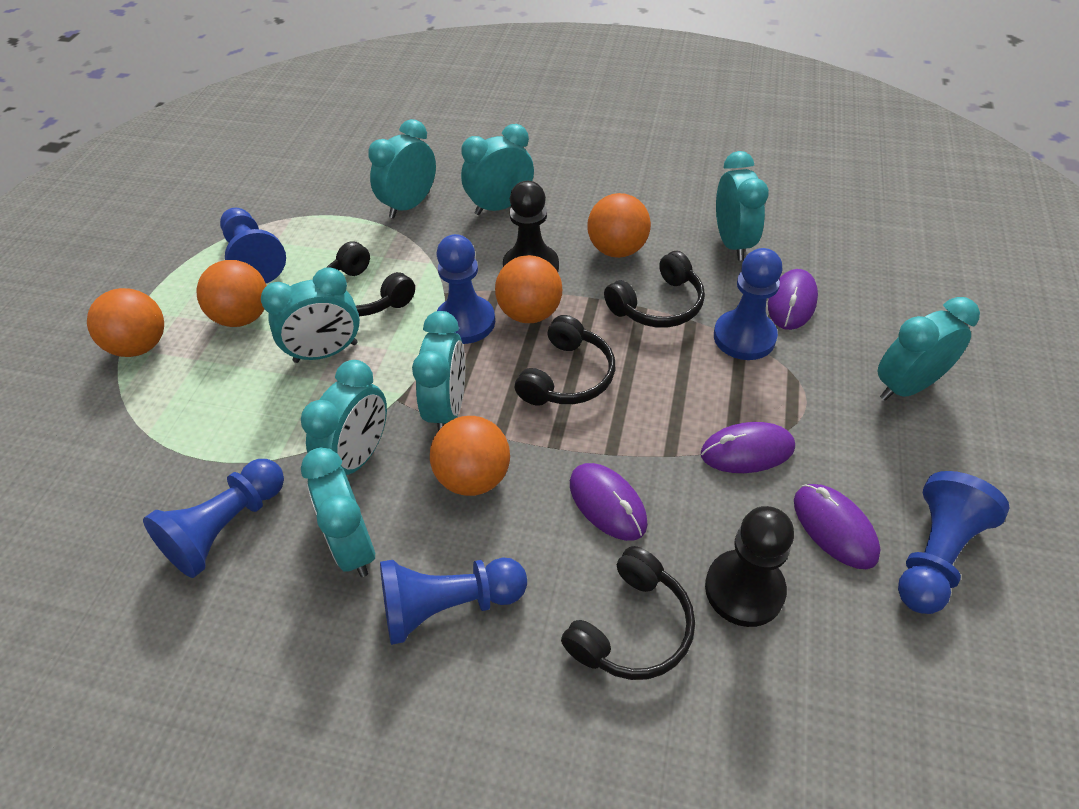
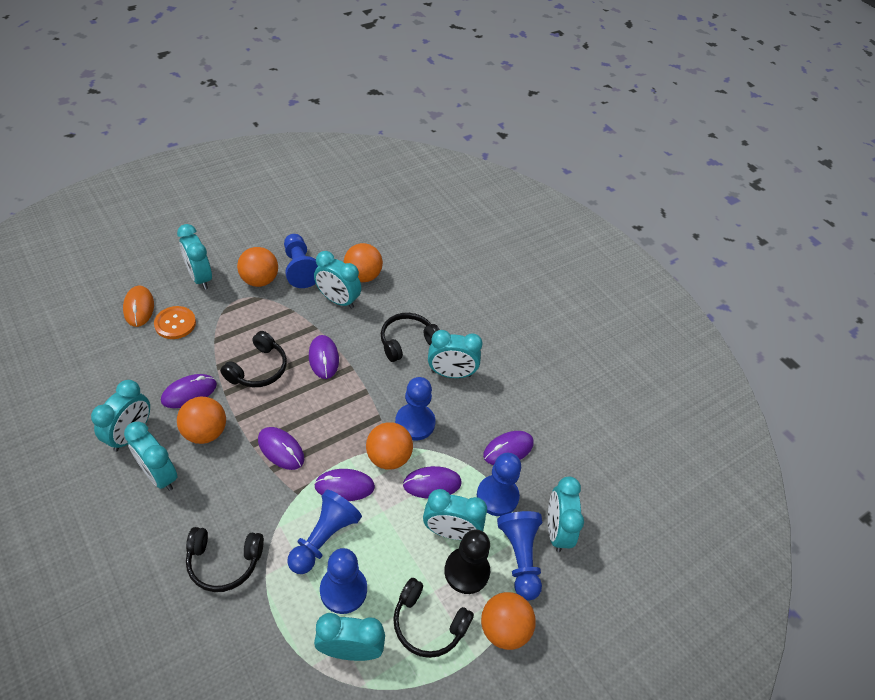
black pawn: [503,181,559,272] [705,506,794,627] = 2 -> [444,529,490,594] = 1
orange button: none = 0 -> [154,306,196,339] = 1
orange mouse: none = 0 -> [123,285,154,327] = 1
purple mouse: [570,463,648,541] [701,422,795,473] [768,269,818,330] [794,484,880,569] = 4 -> [161,374,217,408] [258,427,304,470] [309,335,339,379] [314,469,375,501] [403,466,462,498] [483,431,534,465] = 6

